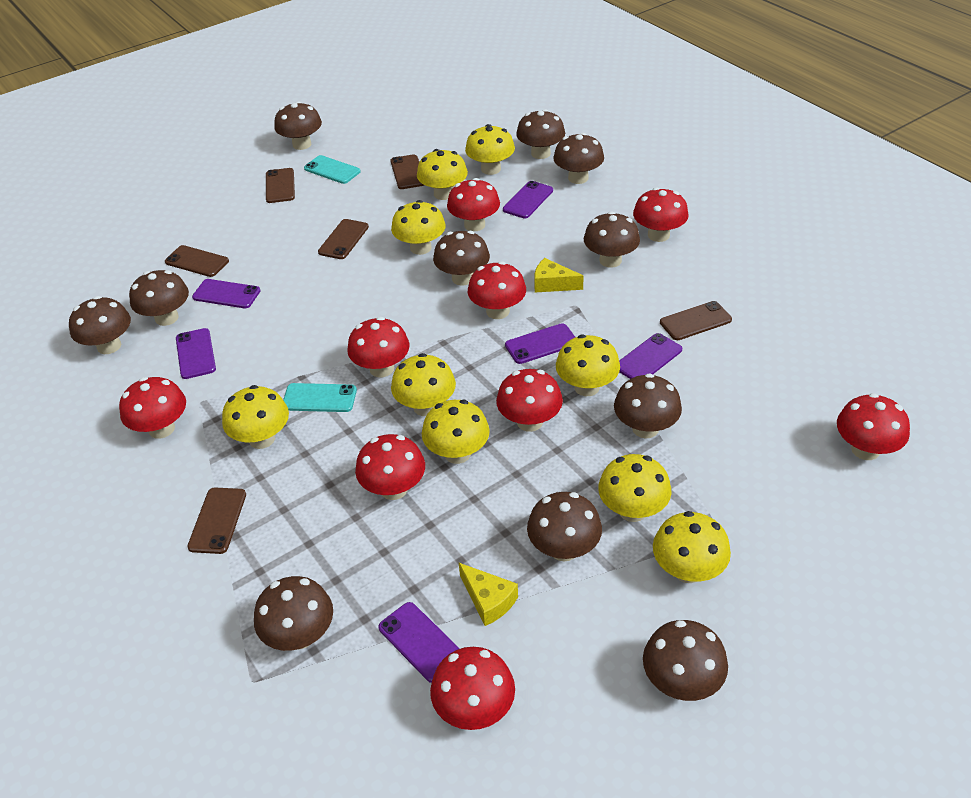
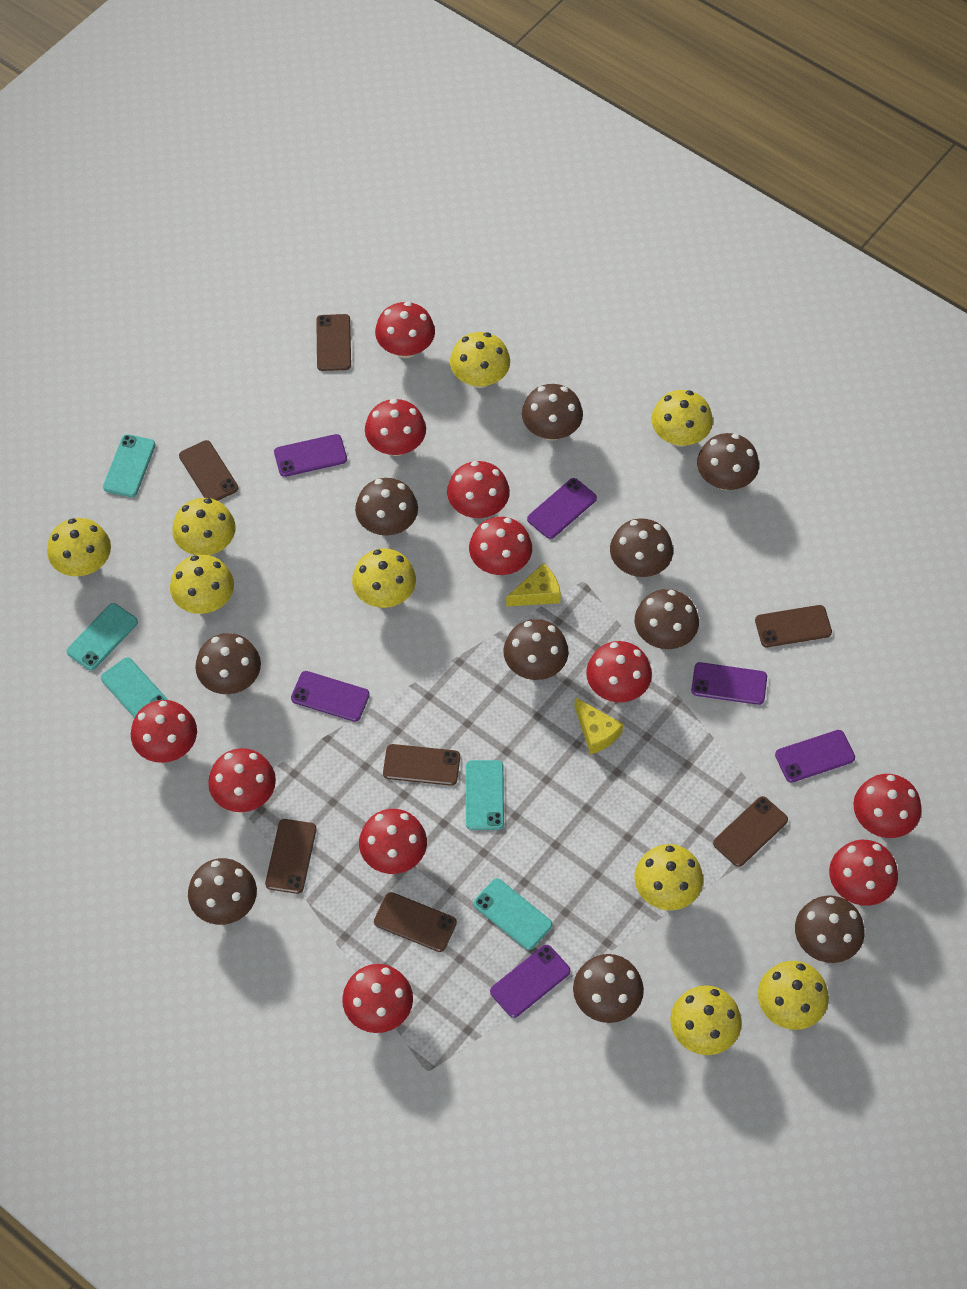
brown mushroom: [69,296,131,354] [129,270,189,326] [254,576,333,651] [274,101,322,150] [433,231,490,286] [516,109,565,159] [527,492,602,561] [553,133,604,184] [584,211,640,268] [614,373,682,439] [643,620,728,701] = 11 -> [188,858,257,925] [195,633,261,694] [355,478,418,535] [503,619,569,680] [522,384,583,440] [573,954,644,1023] [610,518,673,577] [635,589,699,649] [697,433,759,490] [795,895,865,963] = 10
brown phone: [165,245,229,277] [187,488,246,554] [266,168,295,203] [318,219,369,259] [390,154,424,189] [660,301,732,340] = 6 -> [179,440,238,501] [265,819,317,894] [316,314,351,371] [374,892,457,952] [383,744,460,786] [713,796,788,867] [755,605,832,647] = 7
red mushroom: [119,377,186,439] [347,317,409,377] [355,434,425,500] [430,647,515,730] [447,178,500,231] [468,261,526,319] [496,369,563,432] [633,187,689,242] [837,393,910,460] = 9 -> [131,700,197,763] [208,748,276,812] [342,964,413,1033] [359,809,427,874] [365,399,426,456] [375,301,435,358] [447,461,510,518] [469,517,532,575] [586,641,652,702] [829,840,898,906] [853,774,921,838] = 11
turquoise phone: [283,383,357,412] [304,155,361,184] = 2 -> [67,603,138,670] [101,657,168,718] [103,434,156,497] [466,760,504,830] [473,878,552,950] = 5

